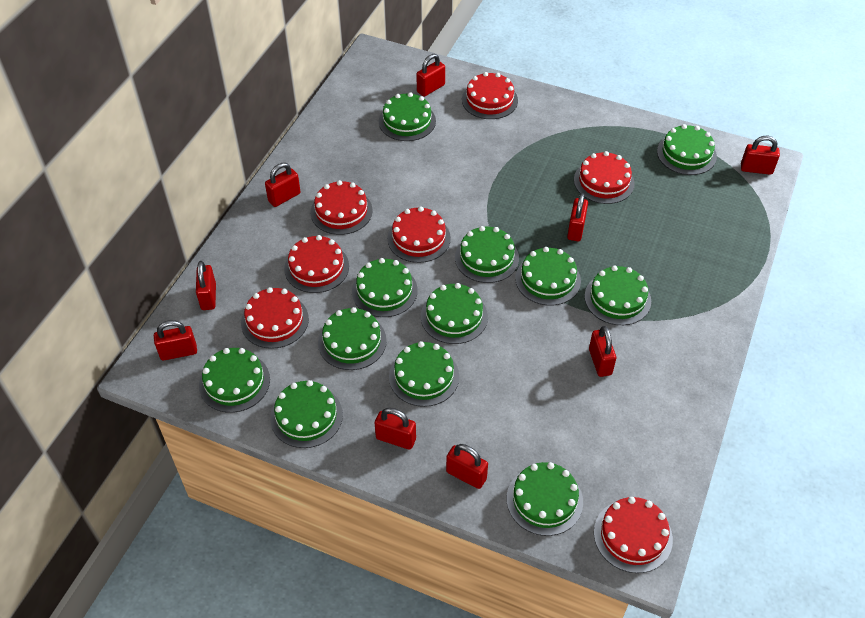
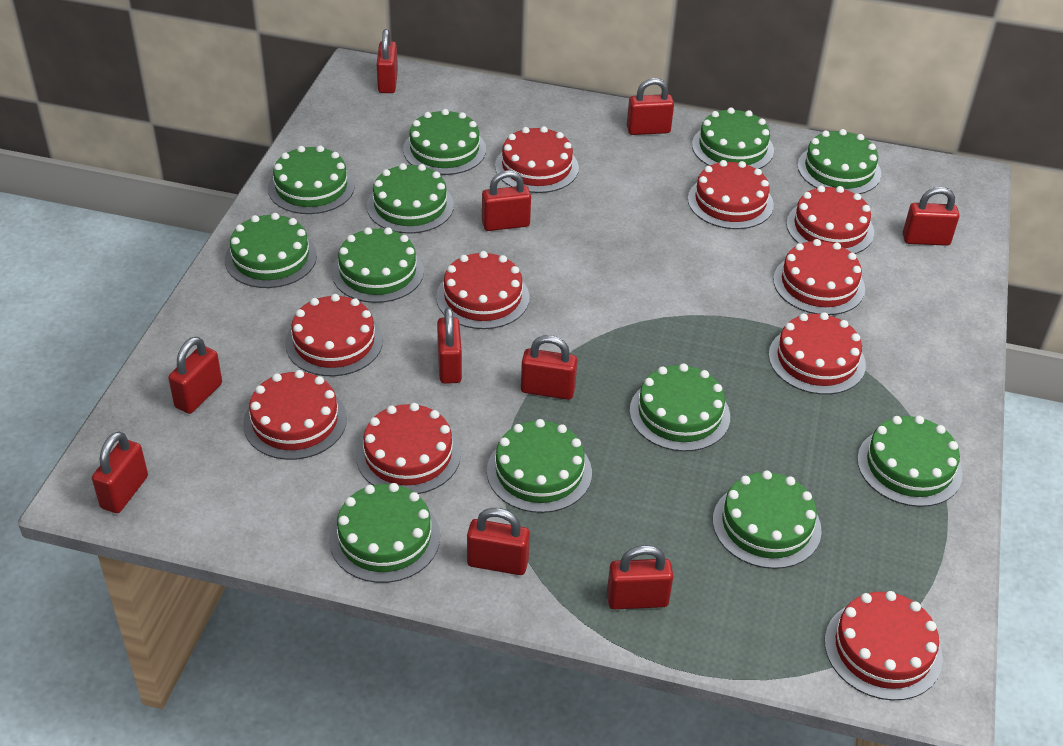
red cake: [241,287,309,349] [284,235,349,293] [311,180,373,235] [387,207,451,263] [462,72,518,119] [574,151,635,204] [594,497,673,573] = 7 -> [243,370,347,460] [285,294,383,376] [356,403,461,494] [436,251,530,329] [495,126,579,193] [688,160,774,229] [769,312,866,395] [773,239,865,315] [786,186,874,254] [825,591,943,701] = 10
red padlock: [154,320,197,361] [196,261,216,310] [265,163,301,207] [375,408,416,450] [417,54,445,97] [446,444,488,489] [567,193,588,241] [589,326,616,377] [741,136,780,175] = 9 -> [92,431,148,513] [168,337,222,414] [377,29,398,93] [437,307,462,384] [467,508,530,575] [482,170,531,231] [521,335,577,400] [607,545,673,609] [627,78,674,135] [903,187,959,246] = 10

